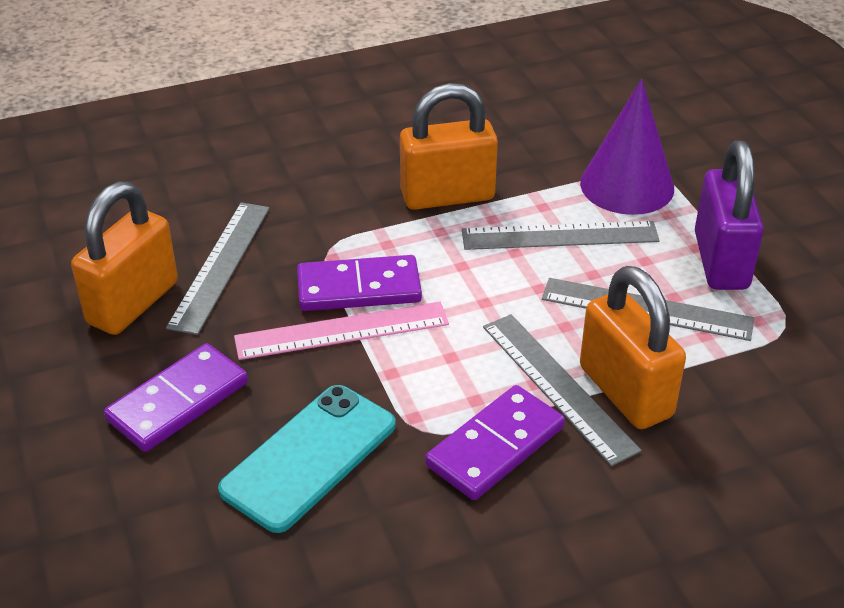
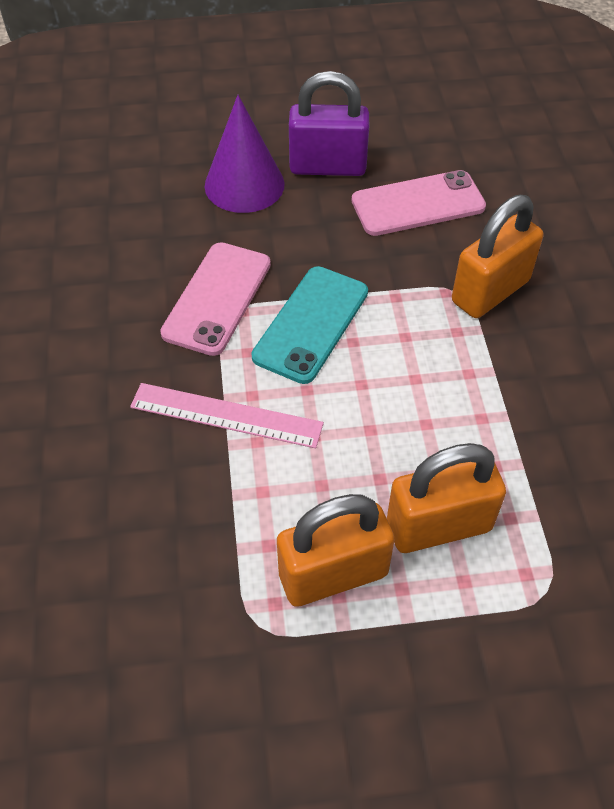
grey ruler: [166,203,270,335] [462,221,660,250] [483,314,642,466] [542,278,754,341] = 4 -> none = 0
pink phone: none = 0 -> [160,242,271,356] [352,170,486,236] = 2
purple domino: [104,343,248,452] [297,255,422,311] [425,385,565,500] = 3 -> none = 0

